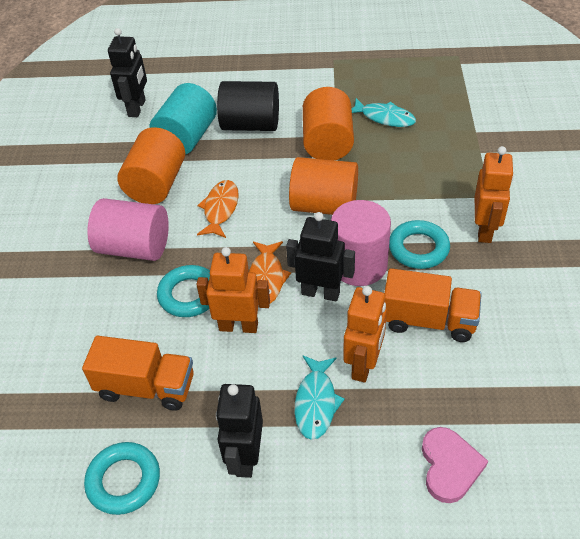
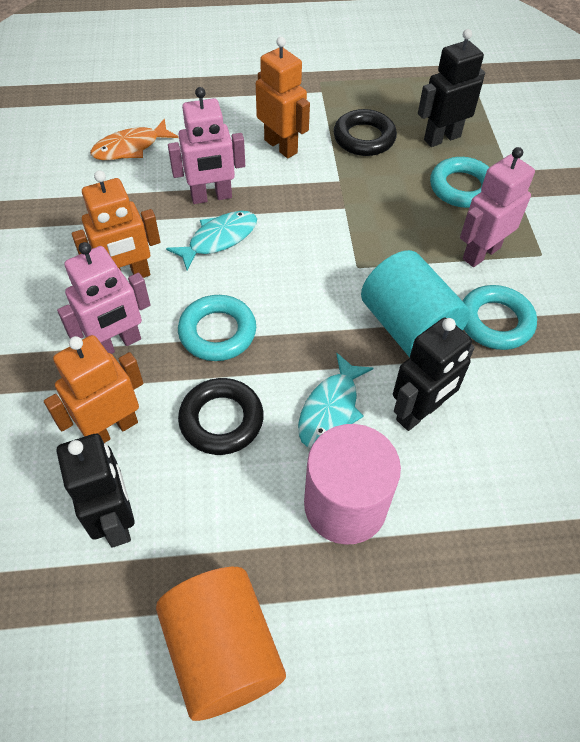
black cylinder: [217,81,279,131] = 1 -> none = 0
black ring: none = 0 -> [178,378,264,455] [334,109,397,156] = 2
orange cylinder: [117,127,185,204] [289,157,358,215] [303,87,354,160] = 3 -> [156,567,286,721] = 1
orange fish: [197,180,239,238] [249,241,291,303] = 2 -> [90,119,178,160] = 1
orange truck: [82,336,194,411] [384,268,482,342] = 2 -> none = 0
pink cylinder: [87,198,169,261] [331,200,391,286] = 2 -> [304,424,401,545] = 1
pink heart: [422,427,488,503] = 1 -> none = 0
pink robot: none = 0 -> [57,242,151,354] [168,87,245,204] [460,147,535,267] = 3

